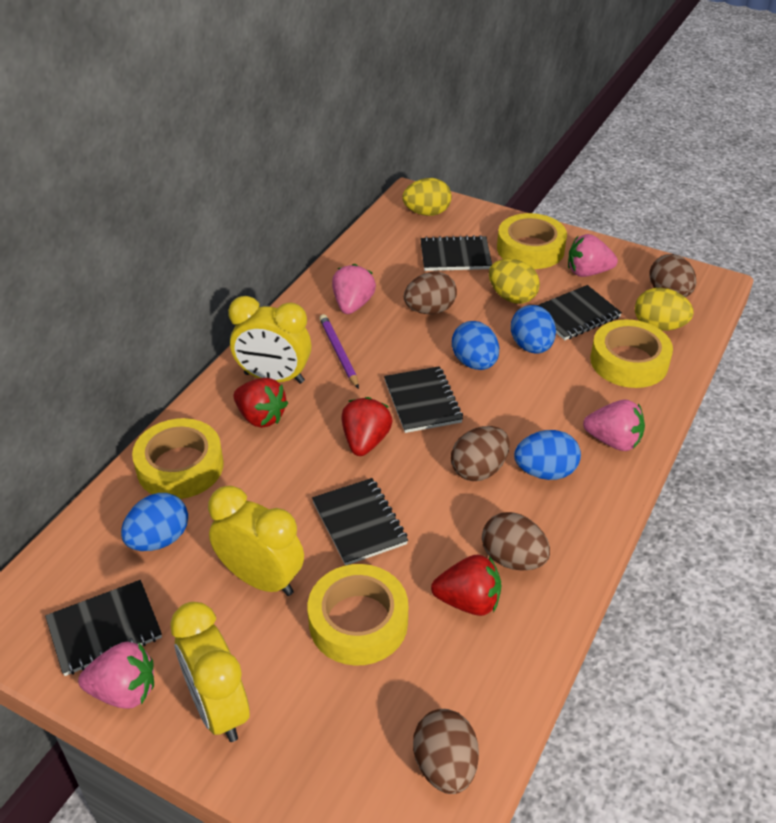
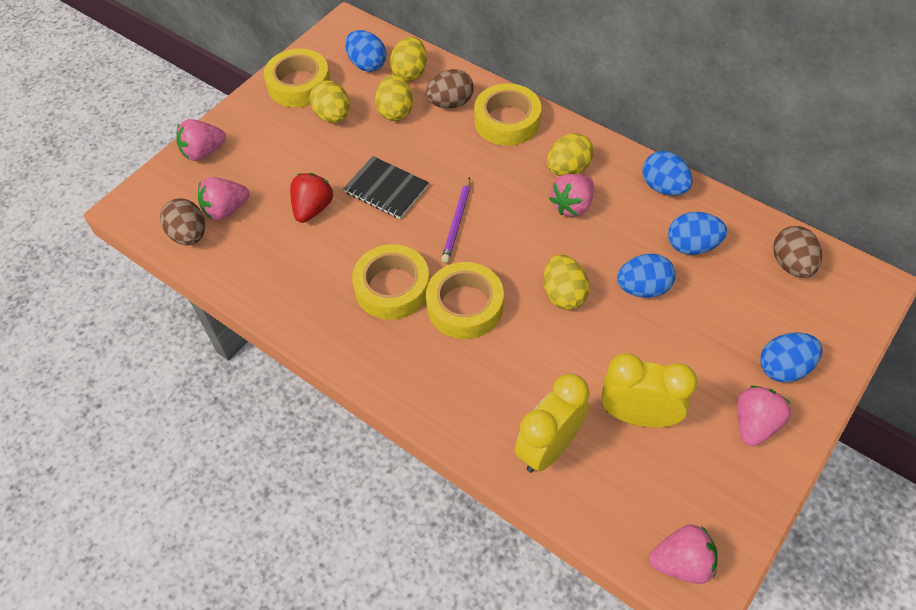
black notebook: [45,580,162,676] [312,478,408,566] [384,366,463,433] [420,235,492,271] [537,285,622,340] = 5 -> [343,156,429,219] = 1
blue egg: [121,493,188,551] [452,321,499,370] [511,305,556,353] [514,430,581,480] = 4 -> [345,30,386,72] [617,253,675,298] [642,151,693,196] [668,212,727,255] [760,332,822,383] = 5
brown egg: [404,272,457,314] [413,709,479,794] [451,426,510,481] [482,512,550,571] [649,254,696,297] = 5 -> [160,198,205,245] [425,69,474,108] [773,226,822,278] = 3
pink strawberry: [78,642,154,709] [332,264,376,314] [568,234,618,277] [583,400,645,451] = 4 -> [176,119,226,161] [198,177,249,220] [549,174,594,217] [649,525,718,584] [737,386,791,446] = 5
red strawberry: [233,378,288,428] [342,397,392,456] [431,555,501,616] = 3 -> [290,173,334,223] = 1
yellow clock: [170,602,250,742] [208,486,304,596] [228,296,311,384] = 3 -> [515,374,590,473] [601,353,698,427] = 2
yellow egg: [402,178,452,216] [489,259,540,304] [635,287,694,331] = 3 -> [310,80,350,123] [375,74,413,121] [390,36,427,81] [543,255,590,310] [547,133,594,176] = 5

